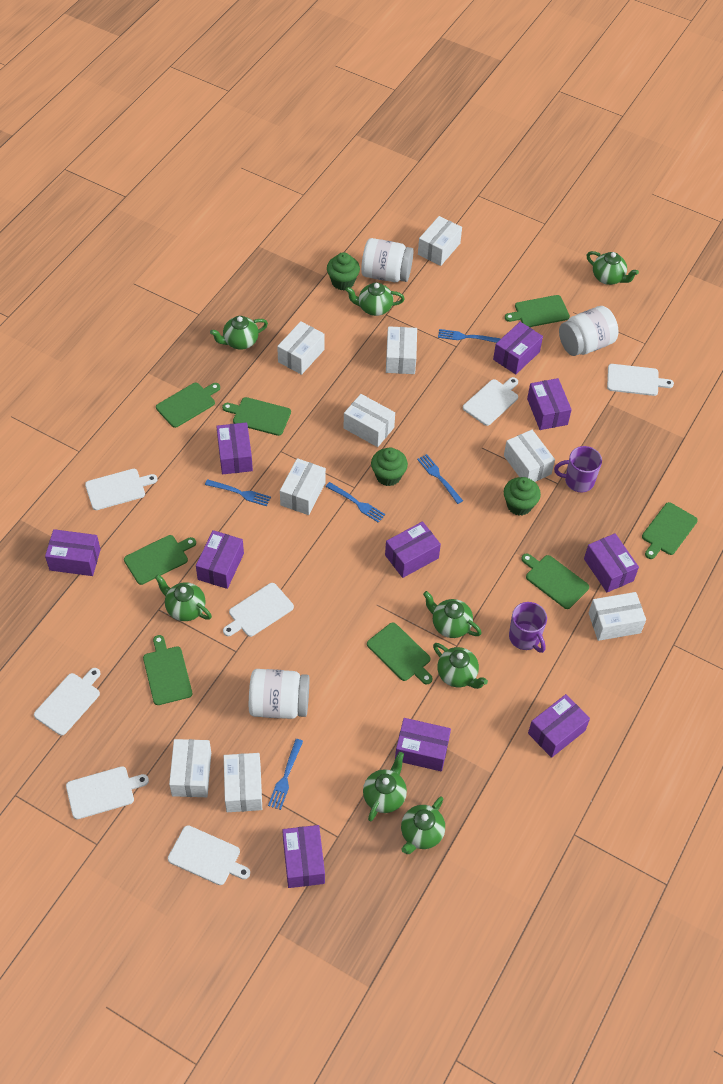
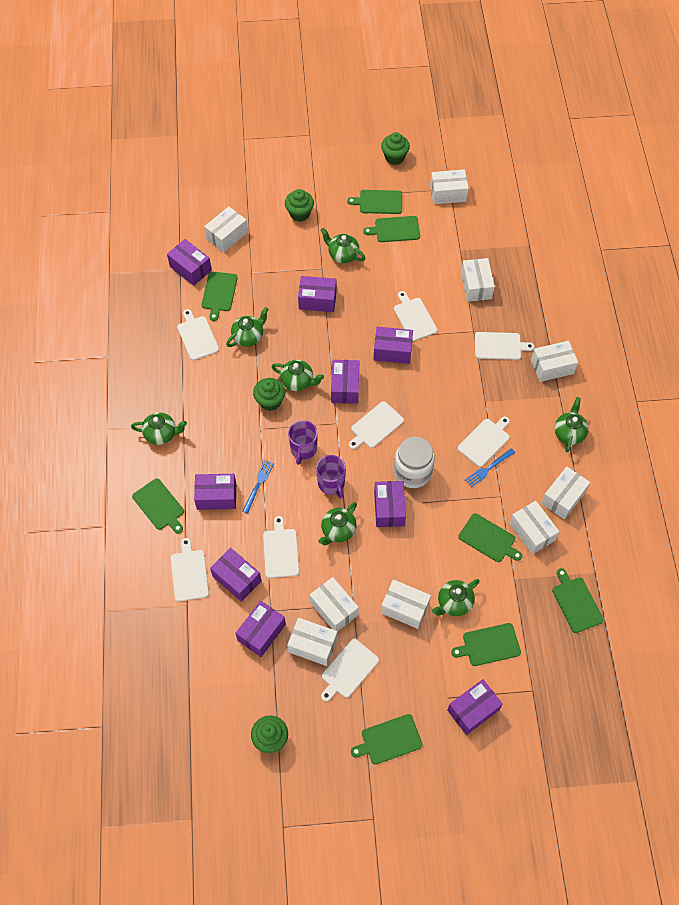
blue fork: [205,479,271,506] [268,739,303,810] [326,482,385,523] [417,454,463,504] [438,329,501,343] = 5 -> [242,460,274,514] [465,448,515,488] = 2
green cupcake: [327,252,360,290] [371,447,408,486] [504,477,541,516] = 3 -> [251,715,288,753] [253,378,285,411] [285,189,314,222] [381,132,410,165] = 4
green teapot: [155,574,212,621] [210,316,268,350] [345,282,405,316] [363,752,407,822] [401,796,445,854] [423,591,482,638] [433,643,488,689] [587,251,639,285] = 8 -> [131,412,187,445] [226,307,269,347] [272,360,324,391] [318,502,357,545] [321,228,365,263] [432,579,480,616] [554,397,589,452] = 7
purple box: [45,529,101,576] [196,530,244,589] [216,422,253,474] [282,825,325,888] [385,521,441,578] [395,718,451,771] [493,322,543,374] [527,378,572,430] [528,694,590,758] [584,533,639,592] = 10 -> [167,239,212,285] [194,474,236,510] [210,548,261,602] [235,601,286,657] [298,276,337,312] [331,360,360,404] [373,327,413,364] [374,481,406,527] [447,679,503,735] = 9
white cutting board: [34,668,100,735] [66,766,149,819] [85,469,157,510] [168,825,250,885] [223,583,294,637] [463,377,518,426] [607,364,674,396] = 7 -> [171,538,209,602] [177,309,219,360] [263,516,299,578] [321,639,379,702] [349,401,404,449] [394,291,437,341] [458,417,510,467] [475,332,534,360] = 8
white jar: [249,669,309,719] [361,238,413,282] [559,306,619,356] = 3 -> [394,436,435,488] = 1

